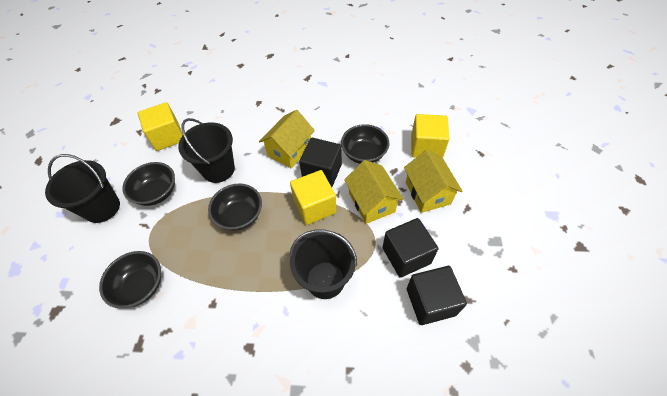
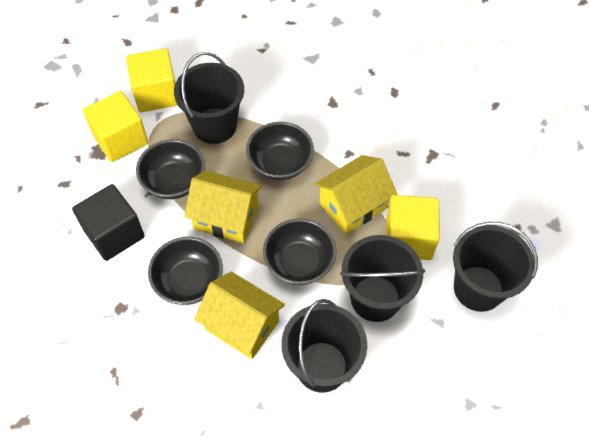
black bucket: [45,154,120,223] [178,118,235,183] [289,230,357,299] = 3 -> [174,52,244,144] [281,299,367,393] [340,235,425,322] [453,222,538,312] = 4
black cube: [299,138,342,187] [382,218,438,278] [407,266,467,325] = 3 -> [72,184,145,261] = 1

